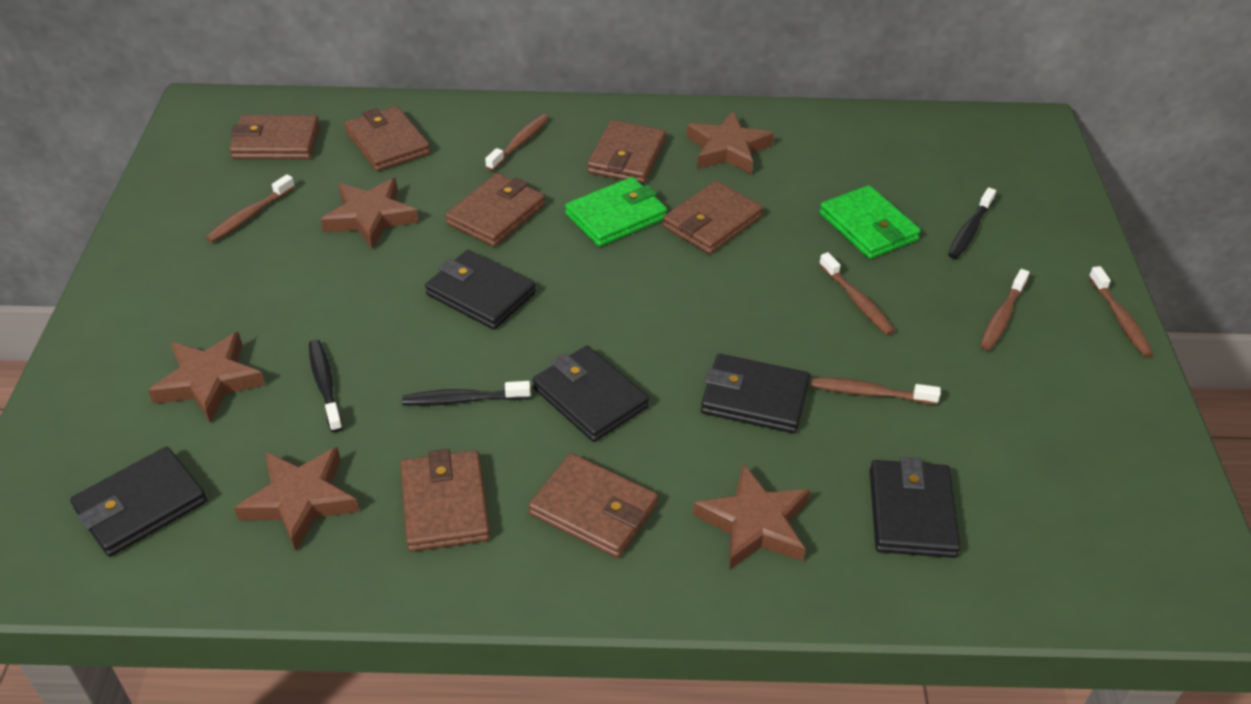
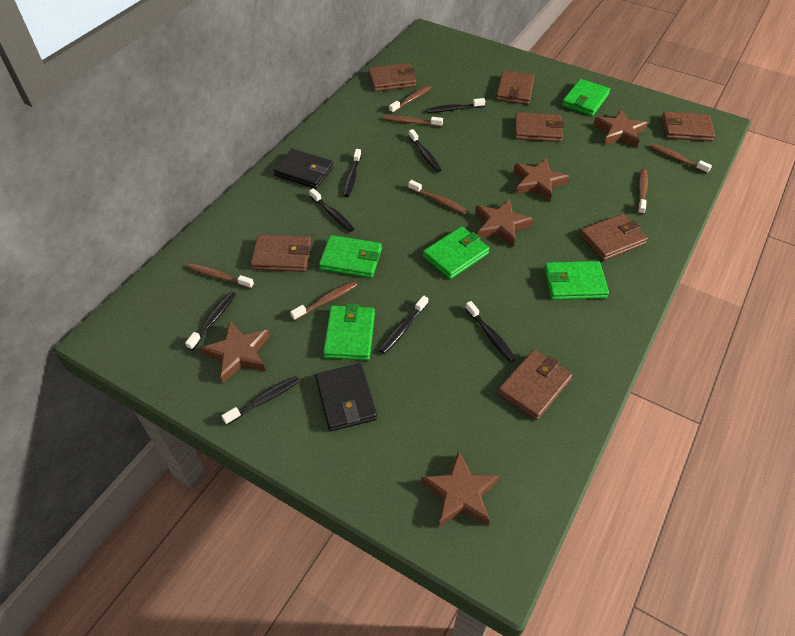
black toothbrush: [309,340,343,432] [402,381,531,406] [948,187,996,259] = 3 -> [185,291,236,350] [222,376,300,425] [309,188,355,232] [343,149,361,197] [379,295,428,354] [409,129,441,172] [427,98,485,113] [465,301,516,362] = 8
black wallet: [70,447,207,557] [425,250,536,330] [533,346,649,442] [701,354,810,433] [870,457,961,558] = 5 -> [273,149,334,189] [315,363,377,431] = 2
brown toothbrush: [206,174,295,243] [485,114,549,171] [811,378,941,405] [819,252,895,335] [980,269,1030,351] [1089,266,1153,357] = 6 -> [187,263,254,289] [290,281,357,321] [384,115,443,127] [389,85,432,113] [408,180,467,214] [638,169,648,215] [649,144,712,174] = 7
green wallet: [565,177,667,247] [819,185,921,259] = 2 -> [319,235,382,278] [323,303,375,360] [423,226,490,279] [544,261,609,300] [562,79,610,116] = 5

